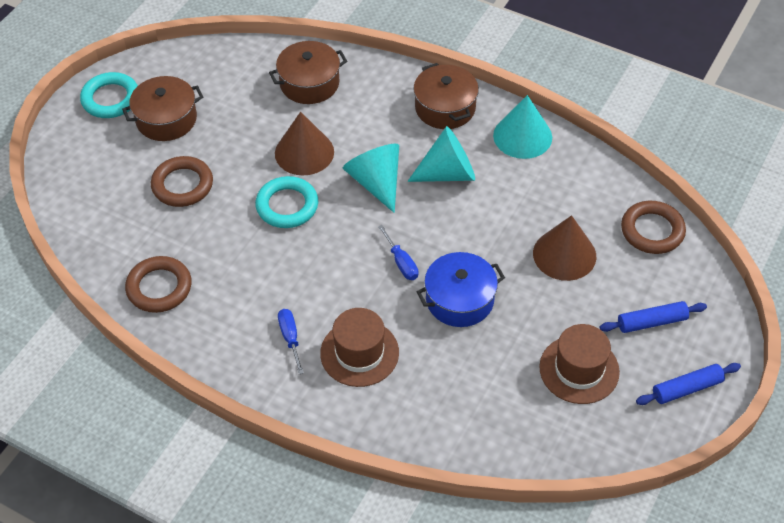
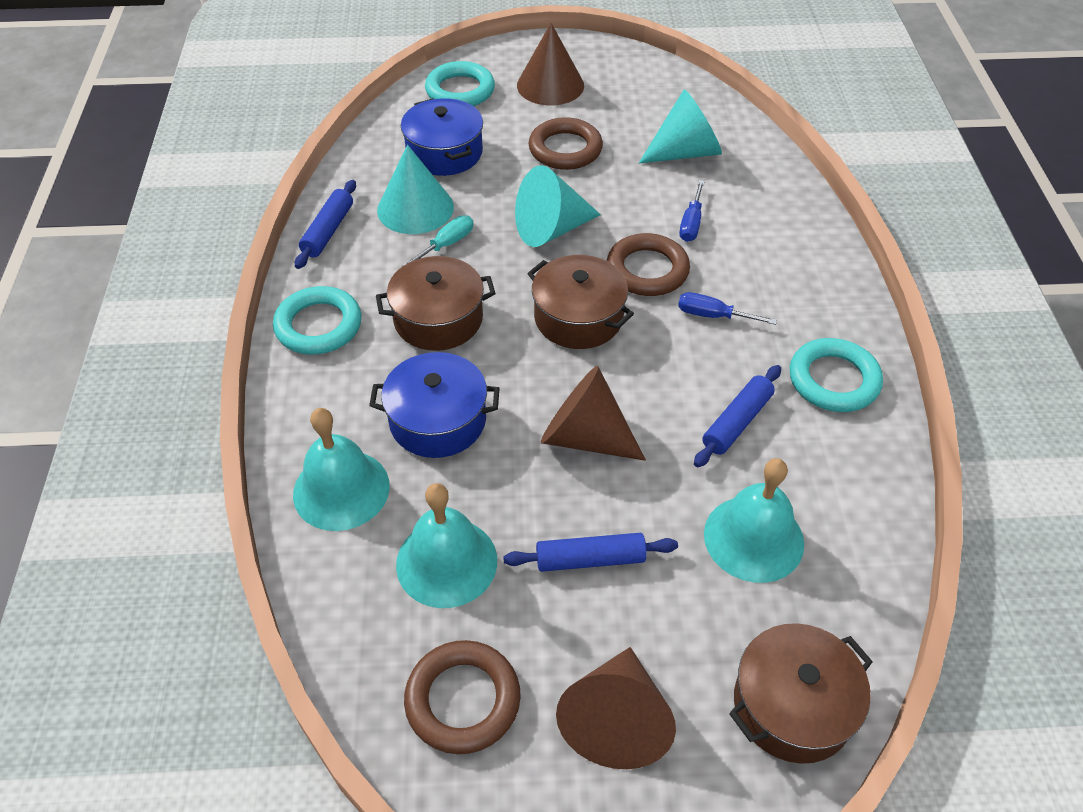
blue pot: [417,252,505,327] = 1 -> [369,352,500,458] [401,98,483,176] = 2
blue rolling pin: [600,301,707,333] [636,363,741,405] = 2 -> [295,180,356,269] [503,533,678,572] [694,365,781,467] = 3
brown cone: [275,112,334,175] [533,215,596,281] = 2 -> [517,23,584,105] [541,366,646,461] [556,647,676,769] = 3
brown hat: [320,308,399,387] [539,324,620,404] = 2 -> none = 0
turquoise bell: none = 0 -> [293,408,390,531] [396,483,497,608] [704,458,804,583] = 3
turquoise ring: [80,72,138,118] [255,176,318,228] = 2 -> [273,286,362,355] [425,61,495,106] [789,338,883,412] = 3
turquoise screwdriver: none = 0 -> [402,215,473,266] = 1

